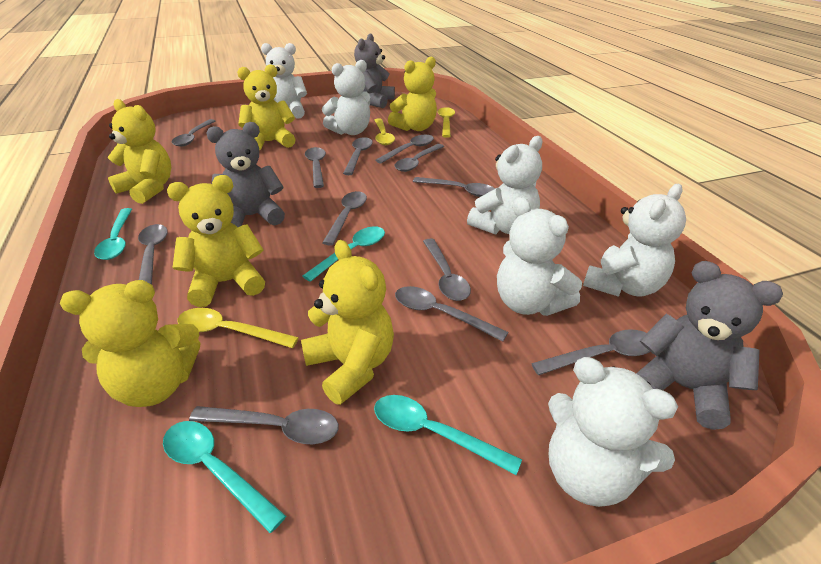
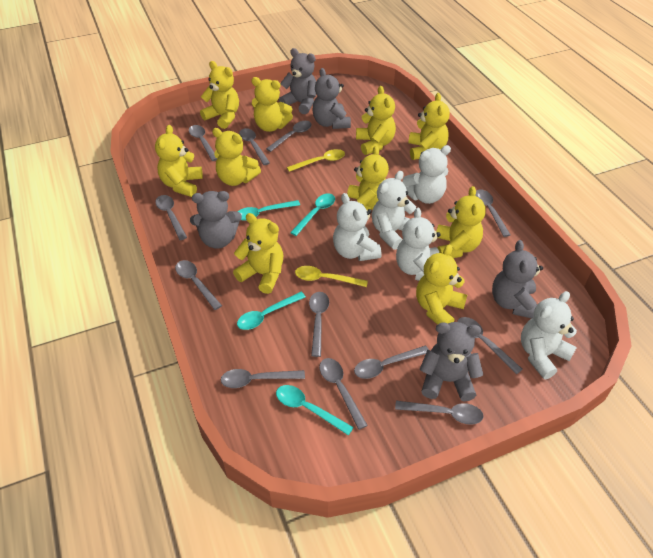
grey teddy bear: [207,122,285,227] [354,34,395,108] [636,261,783,430] = 3 -> [190,191,242,249] [279,48,316,114] [312,68,351,129] [419,322,483,402] [492,240,543,318] = 5
white teddy bear: [261,43,307,119] [322,60,370,135] [467,136,542,235] [497,197,582,316] [548,357,678,507] [583,184,686,297] = 6 -> [333,193,382,261] [372,171,416,250] [396,207,440,281] [403,145,451,204] [521,291,577,379] = 5
yellow spoon: [178,308,299,348] [374,118,395,145] [438,107,455,138] = 3 -> [287,149,345,172] [295,266,368,287] = 2
yellow teddy bear: [60,280,200,407] [108,99,171,204] [167,175,265,307] [237,64,296,151] [301,240,394,405] [388,57,437,131] = 6 -> [155,125,203,197] [200,61,239,129] [212,128,261,186] [233,213,284,294] [251,77,293,132] [347,146,389,210] [356,86,396,155] [408,93,450,160] [416,245,467,325] [436,186,486,258] = 10

